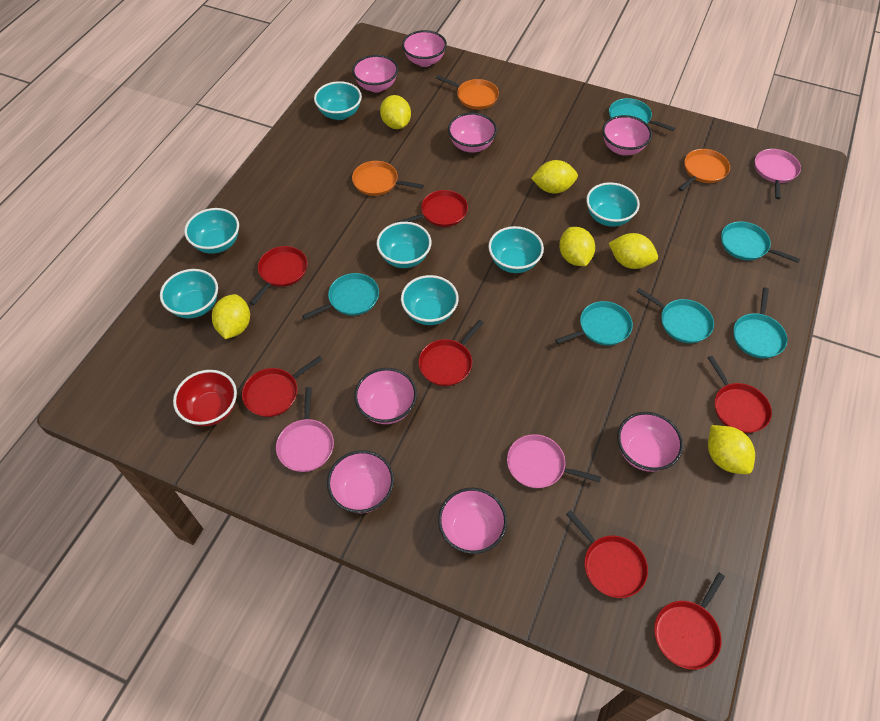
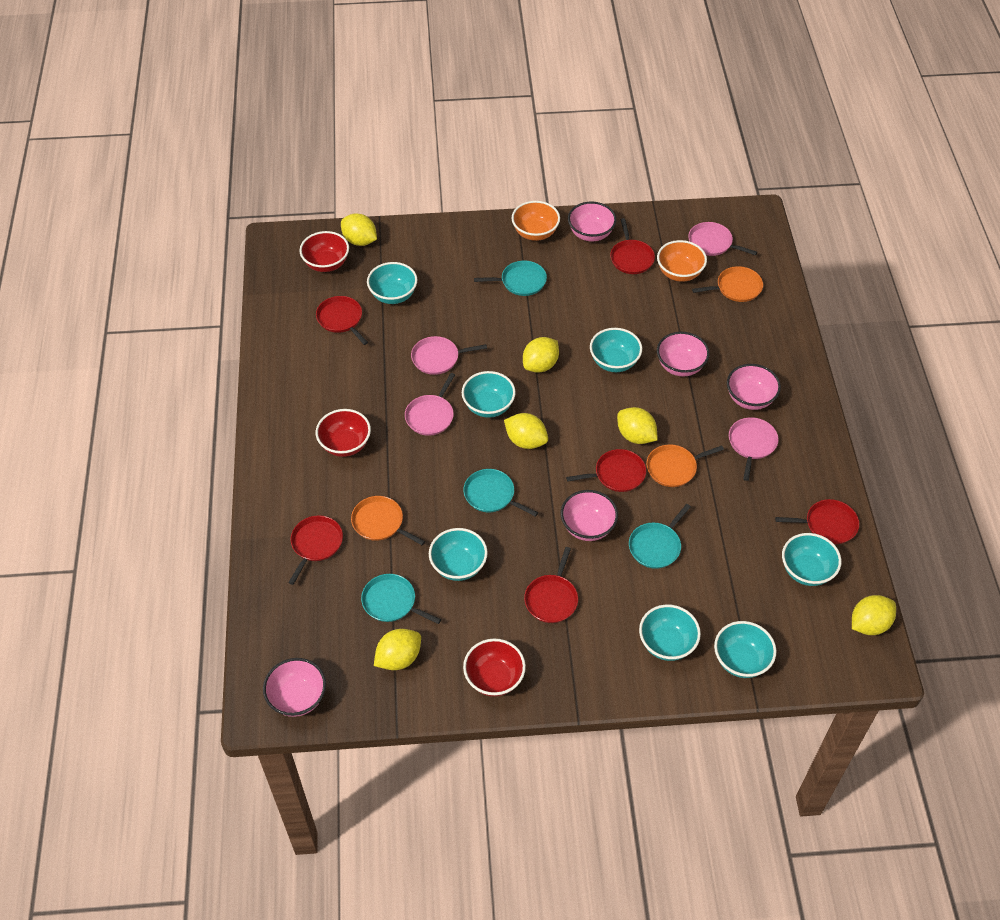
orange bowl: none = 0 -> [512,201,560,241] [657,240,707,282] = 2
pink bowl: [327,450,394,513] [352,55,398,92] [354,368,417,424] [402,30,447,67] [438,488,507,554] [448,113,497,153] [602,115,652,155] [617,412,683,472] = 8 -> [263,658,326,717] [561,490,618,541] [568,202,617,241] [657,332,710,377] [727,364,781,410] = 5
pink pan: [276,387,334,472] [507,434,601,488] [755,149,801,199] = 3 -> [405,373,455,436] [411,336,487,375] [688,222,757,256] [729,417,778,481] = 4
red bowl: [173,370,237,426] = 1 -> [299,231,349,272] [316,409,371,457] [463,638,526,697] = 3
red pan: [242,356,323,417] [250,246,308,305] [396,190,468,227] [418,320,483,386] [566,510,648,598] [654,572,725,670] [708,356,772,433] = 7 -> [288,515,343,585] [316,296,368,345] [524,547,578,623] [566,449,646,492] [610,218,655,274] [775,499,859,544] = 6
turquoise pan: [302,273,379,320] [555,301,633,346] [609,98,675,131] [636,288,714,343] [721,221,800,263] [733,287,787,359] = 6 -> [361,574,441,624] [463,469,538,517] [474,261,547,296] [629,504,691,569] = 4

